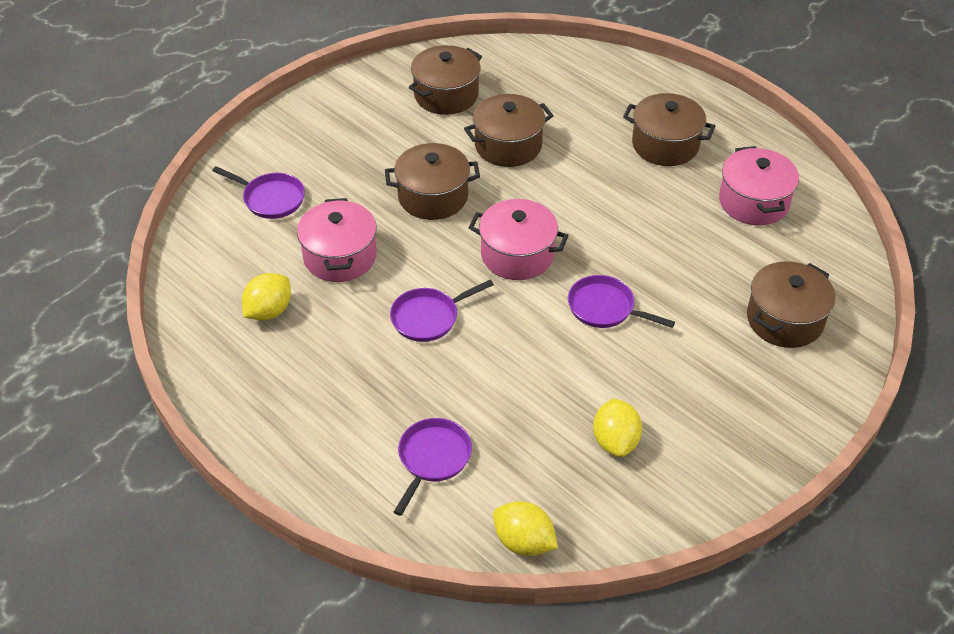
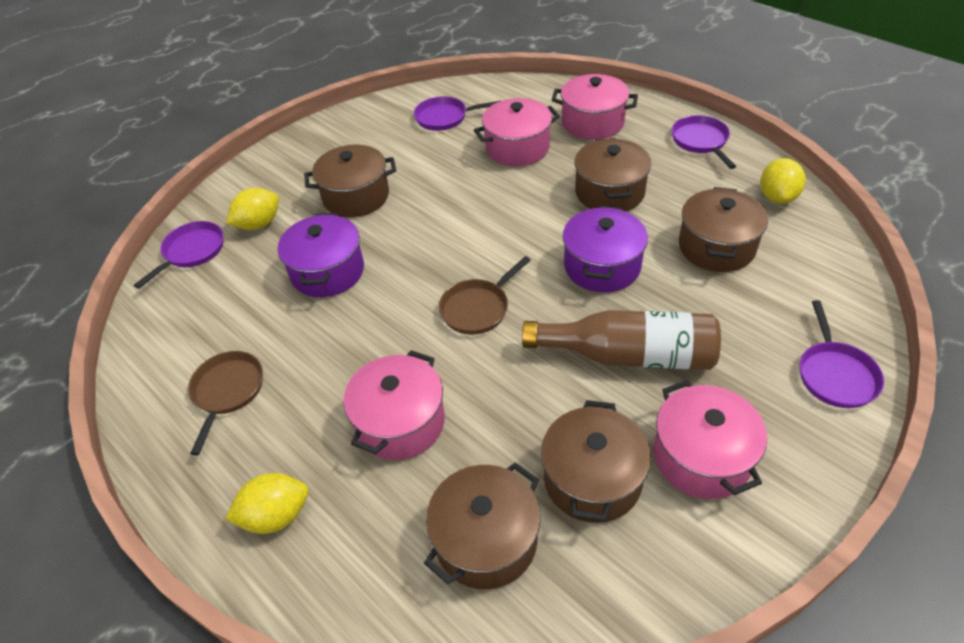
brown bottle: none = 0 -> [522,310,721,370] = 1
brown pan: none = 0 -> [188,351,263,455] [439,256,531,335] = 2
pink pot: [297,198,377,282] [468,199,569,280] [719,146,799,225] = 3 -> [343,350,445,460] [474,98,560,166] [552,74,638,140] [653,380,767,499] = 4
purple pot: none = 0 -> [278,213,364,297] [563,206,648,293] = 2

